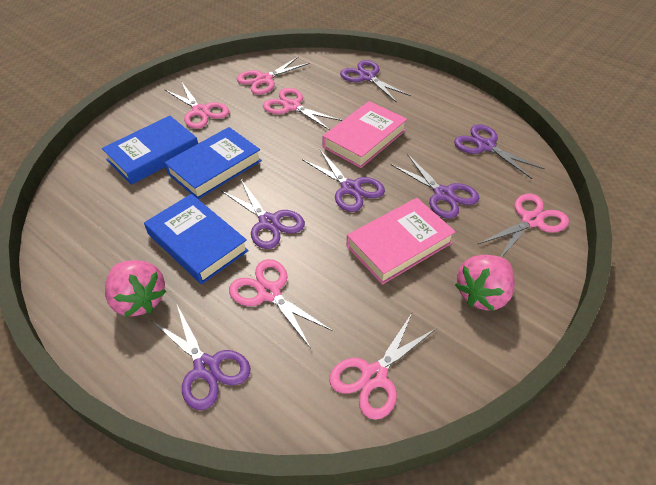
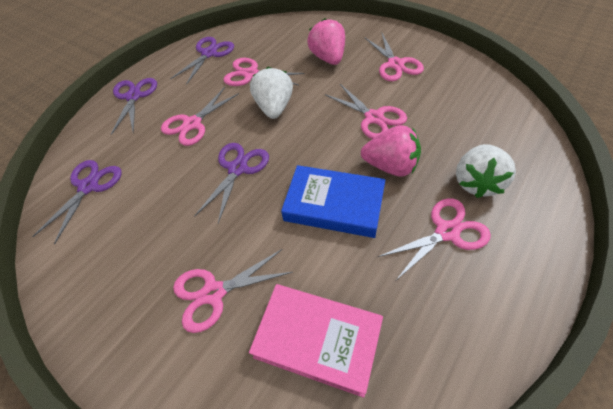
blue book: [102,116,198,185] [144,194,249,284] [164,127,262,199] = 3 -> [281,165,385,238] = 1
pink book: [322,101,407,168] [347,198,456,285] = 2 -> [249,284,383,398] = 1
purple scissors: [151,305,250,410] [221,180,305,249] [302,150,385,212] [340,60,411,103] [391,154,479,219] [454,124,545,179] = 6 -> [32,160,122,244] [111,78,157,135] [170,37,234,85] [195,143,269,223] = 4
white strawberry: none = 0 -> [250,67,293,119] [456,144,516,198] = 2

